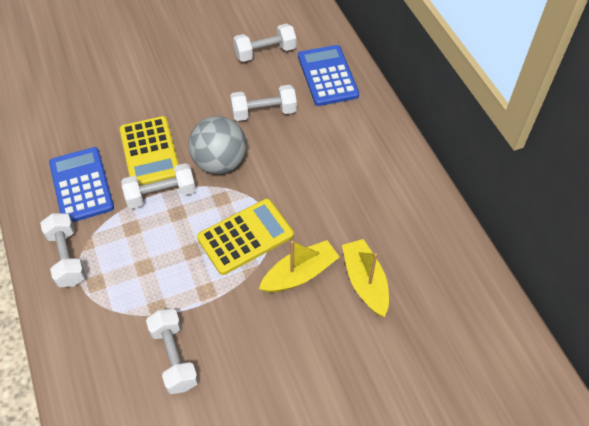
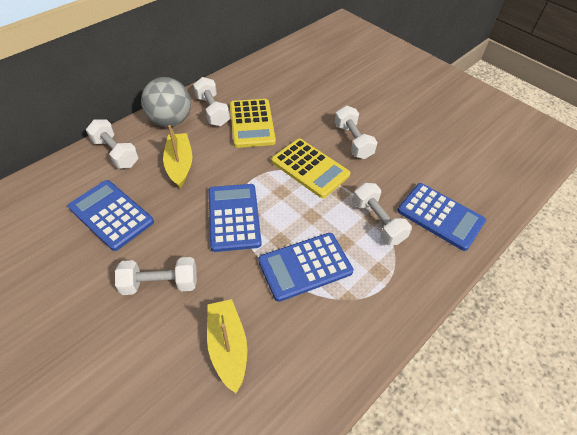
blue calculator: [49,147,114,222] [298,45,359,106] = 2 -> [68,180,154,251] [209,184,261,252] [258,233,353,302] [397,183,486,251] = 4

